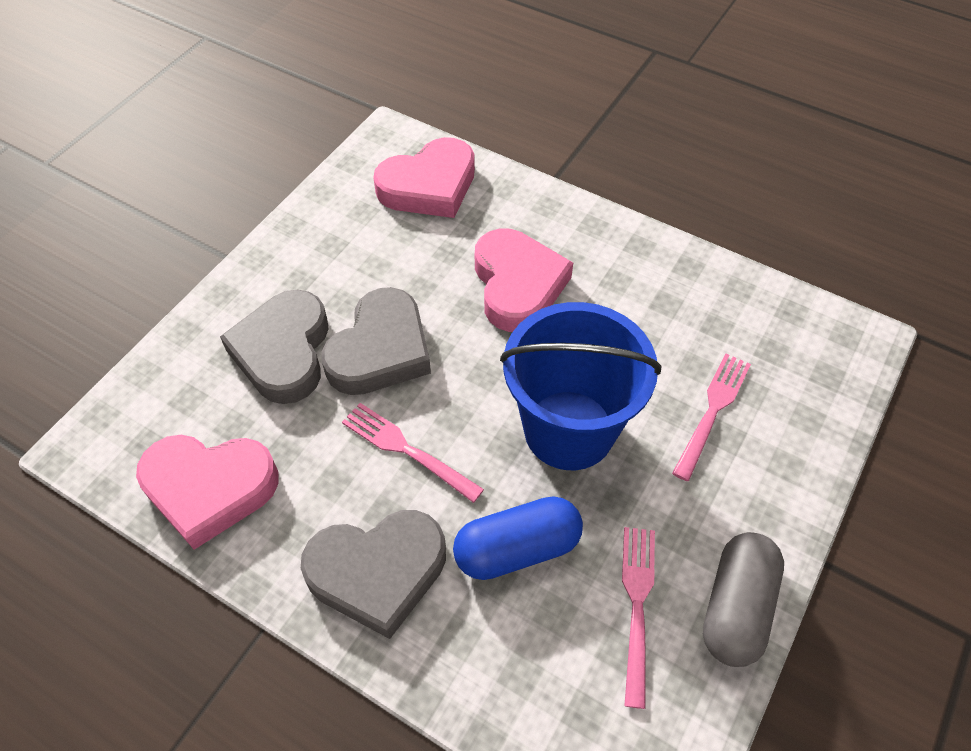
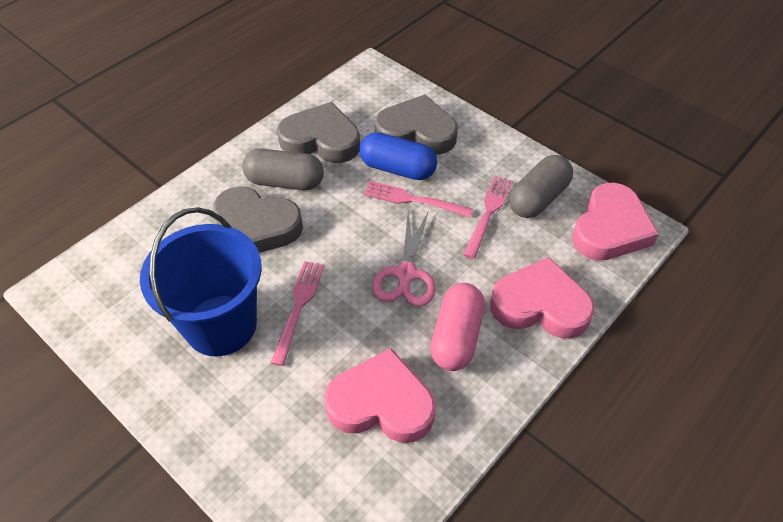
grey capsule: [703,532,784,667] = 1 -> [242,149,324,190] [509,155,573,218] = 2
pink capsule: none = 0 -> [430,283,485,371] = 1
pink scissors: none = 0 -> [372,211,436,307] = 1

